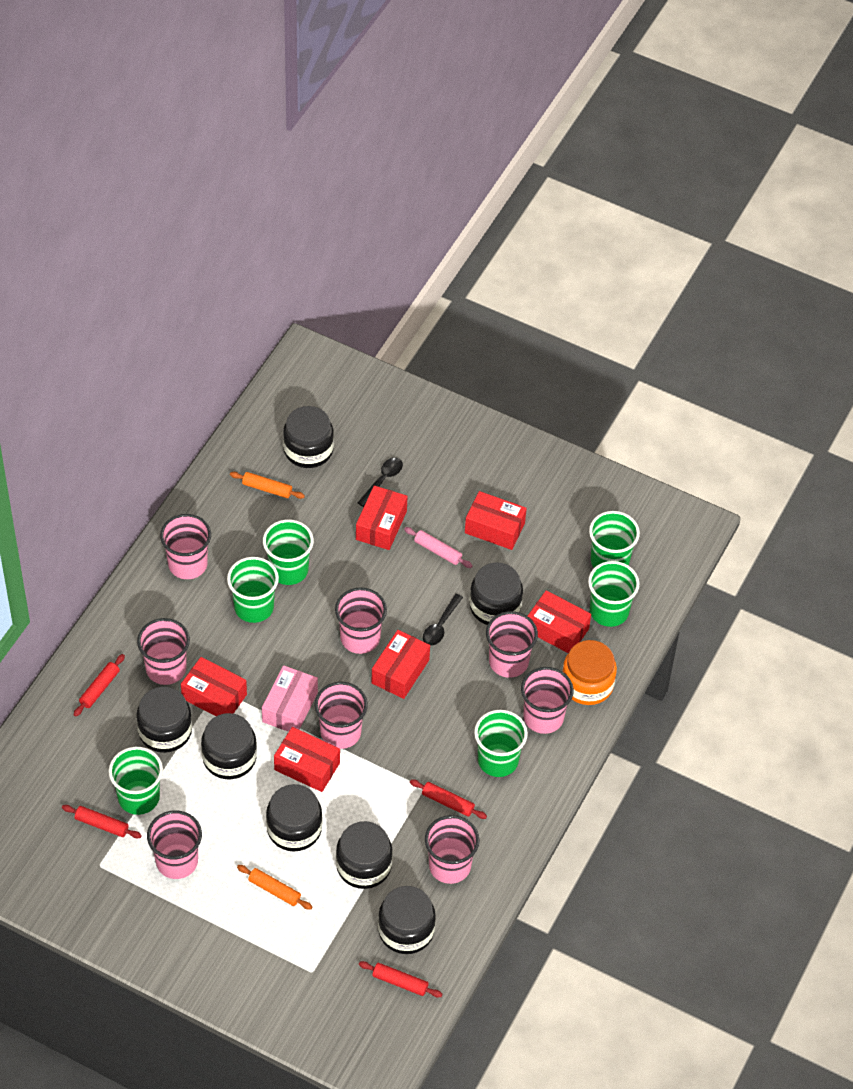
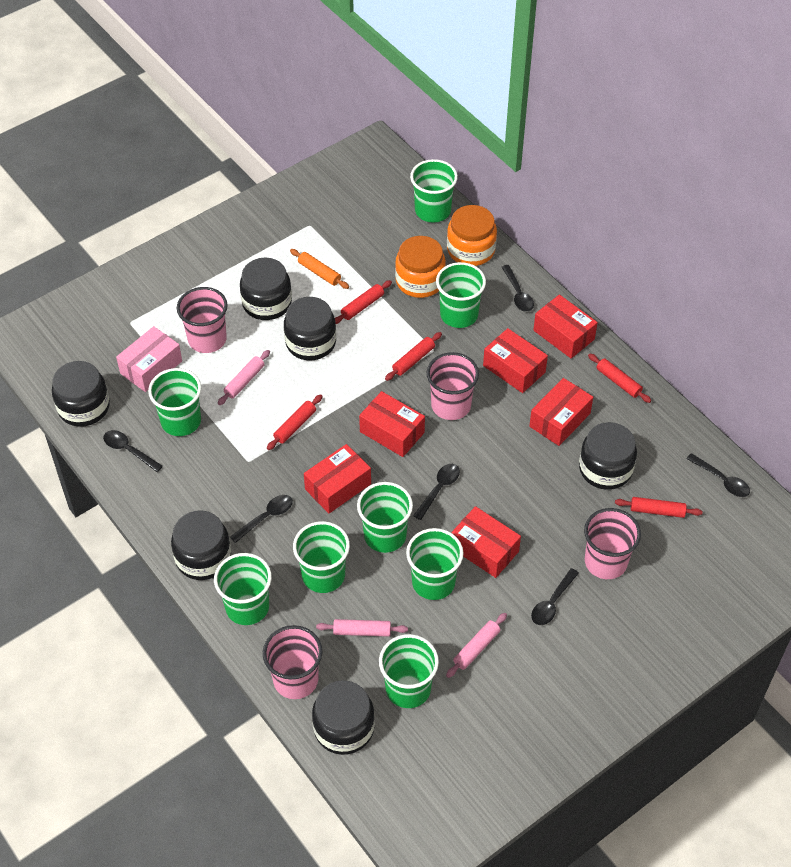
black jar: [136,687,192,753] [201,713,257,779] [266,784,322,851] [283,406,334,468] [336,821,393,889] [378,886,436,954] [469,562,523,625] = 7 -> [52,361,110,427] [171,510,231,580] [240,257,292,320] [284,297,336,360] [312,680,375,755] [579,422,637,490] = 6
black spoon: [358,458,403,507] [423,594,463,646] = 2 -> [103,430,163,472] [230,495,293,543] [413,464,460,520] [502,265,534,312] [531,568,579,625] [686,453,750,497] = 6
green cup: [109,747,163,815] [227,557,279,623] [263,520,314,585] [474,710,528,777] [588,561,640,627] [589,511,640,568] = 6 -> [148,368,201,436] [214,553,272,625] [293,521,350,593] [357,482,413,553] [379,634,439,708] [406,528,464,600] [410,159,458,222] [436,262,486,328] = 8
orange jar: [562,640,617,705] = 1 -> [395,236,446,298] [447,205,497,266] = 2
orange rolling pin: [230,472,305,499] [237,865,312,910] = 2 -> [290,249,349,289] = 1
pink cup: [137,618,190,685] [147,810,202,879] [160,514,211,579] [314,682,368,749] [335,587,387,654] [425,815,479,884] [486,611,538,678] [521,667,574,734] = 8 -> [177,287,228,353] [263,625,323,699] [427,352,479,420] [584,508,641,579] = 4
pink rolling pin: [404,527,473,568] = 1 -> [218,350,270,405] [316,619,408,637] [446,613,507,678] = 3
red rolling pin: [62,805,142,838] [74,654,125,717] [359,961,443,998] [410,779,487,819] = 4 -> [267,394,323,450] [335,280,392,324] [385,332,442,381] [588,354,651,403] [615,497,703,518] = 5

